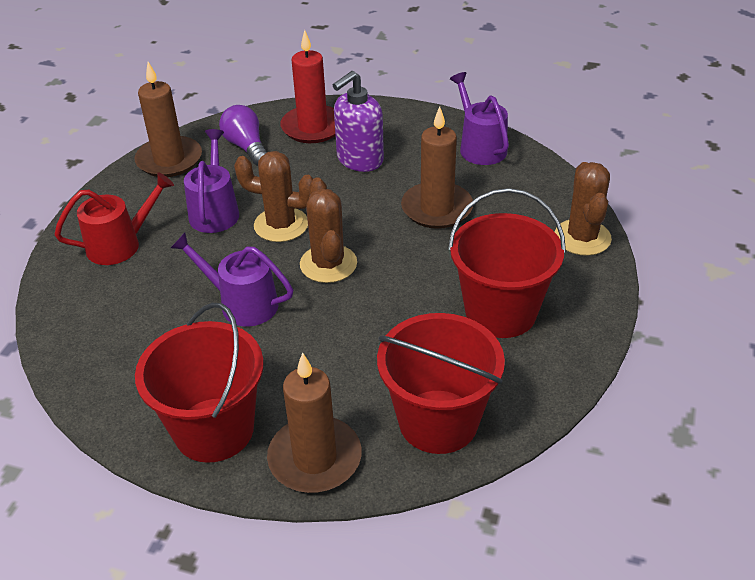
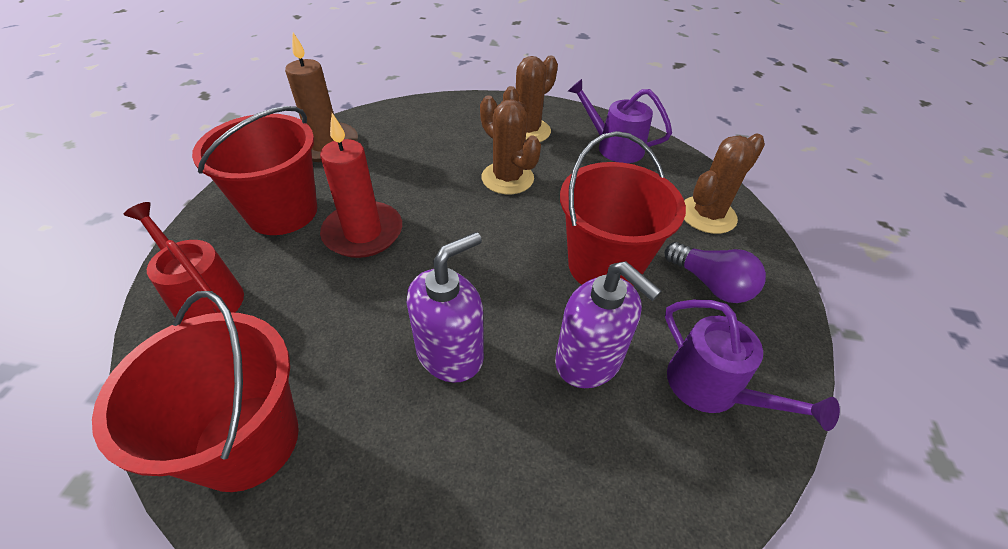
brown candle: [134,62,202,177] [267,352,362,493] [401,106,473,229] = 3 -> [285,32,358,162] = 1
purple soap dispenser: [333,71,384,172] = 1 -> [407,232,484,383] [555,261,661,388] = 2
purple watering can: [171,233,293,327] [184,129,239,233] [450,72,509,165] = 3 -> [568,79,672,163] [665,300,840,431] = 2

